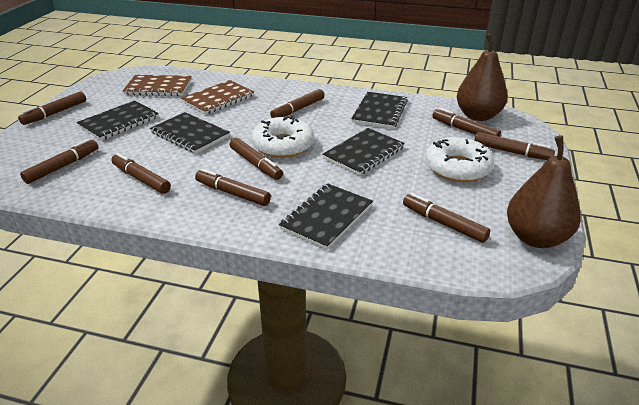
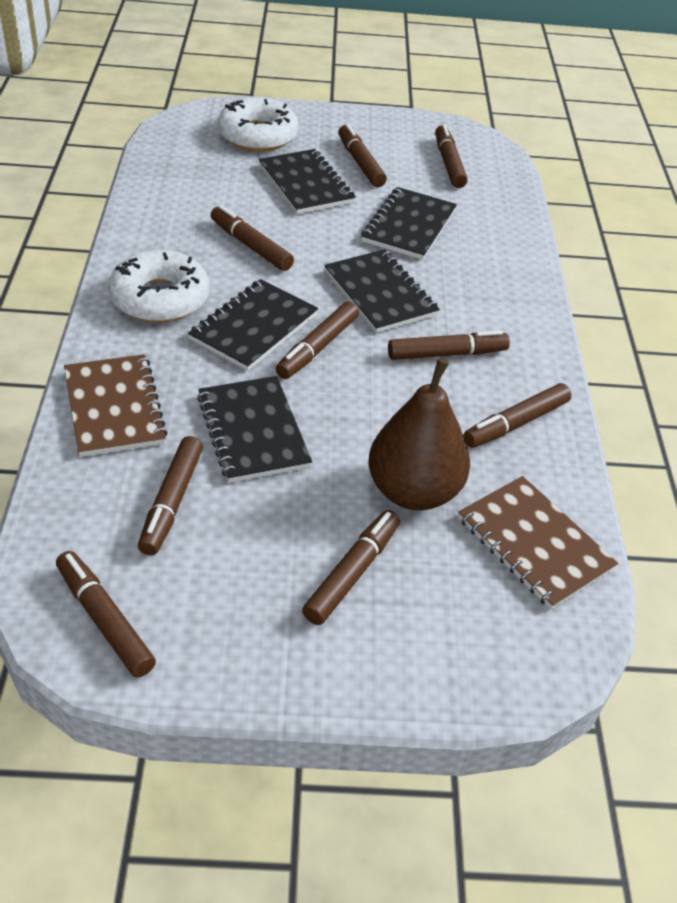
brown pear: [457,34,508,121] [507,135,581,248] = 2 -> [368,358,470,510] = 1

